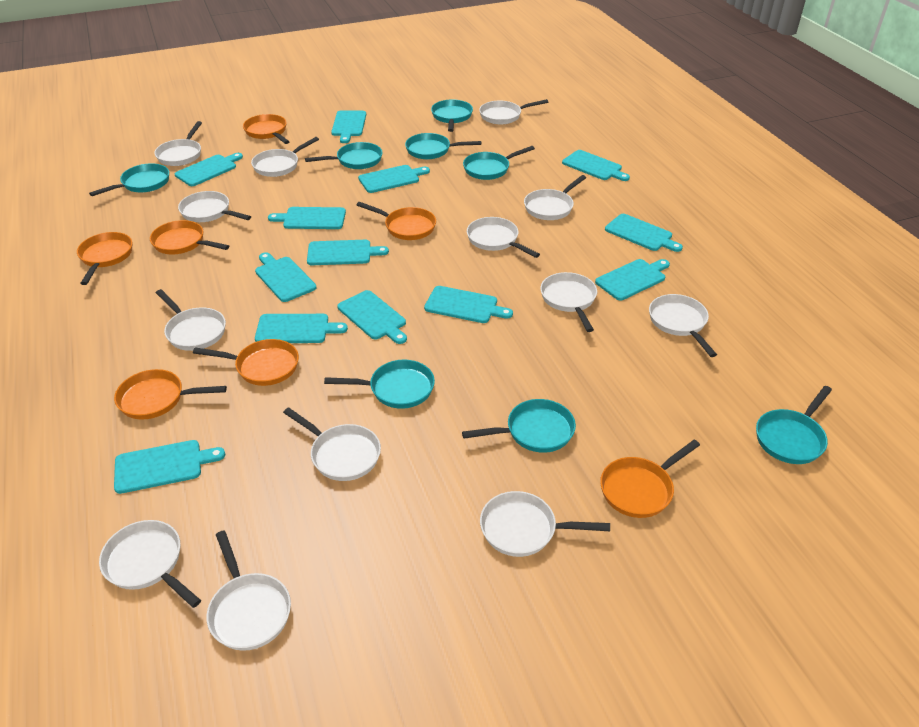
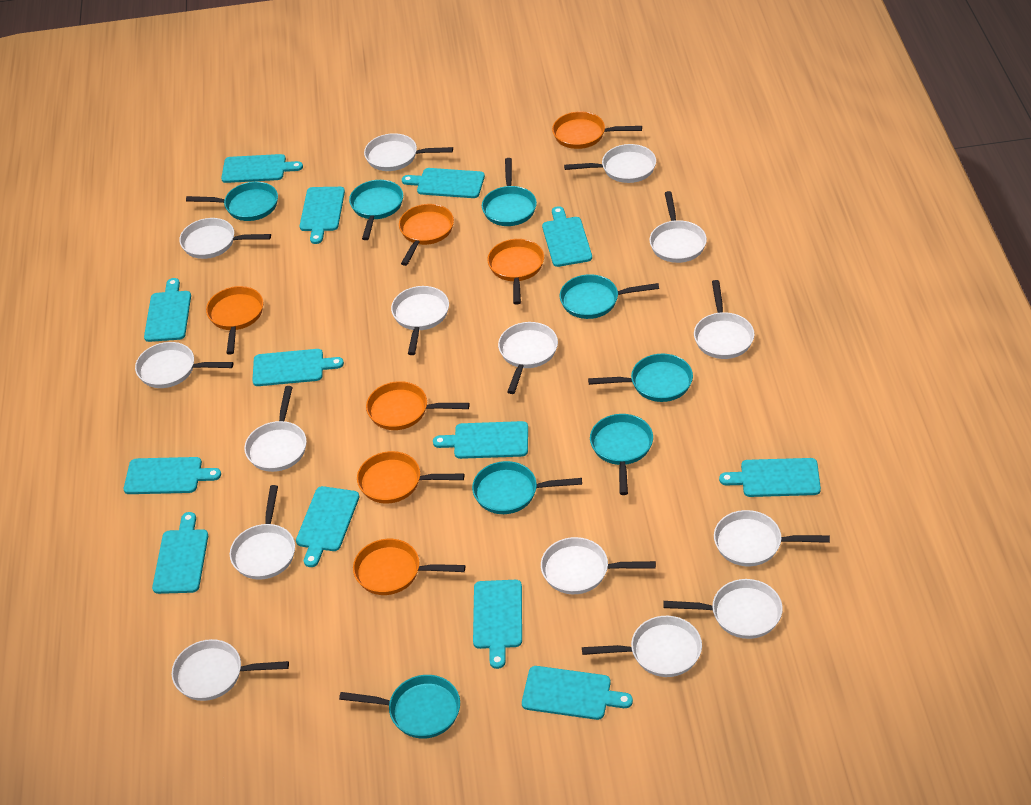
white pan: [99,520,201,608] [154,121,202,166] [156,289,226,351] [178,191,251,222] [207,531,291,651] [251,137,319,177] [283,407,381,481] [467,217,540,258] [479,99,548,124] [480,491,610,557] [524,175,586,220] [540,272,597,332] [649,294,717,357] = 13 -> [135,342,233,388] [172,639,289,701] [179,218,271,259] [230,485,295,580] [244,386,307,472] [364,133,453,171] [391,286,449,355] [498,322,558,394] [541,537,656,594] [564,144,656,183] [582,616,702,677] [649,191,707,263] [663,579,783,639] [694,280,754,359] [714,510,830,566] = 15

